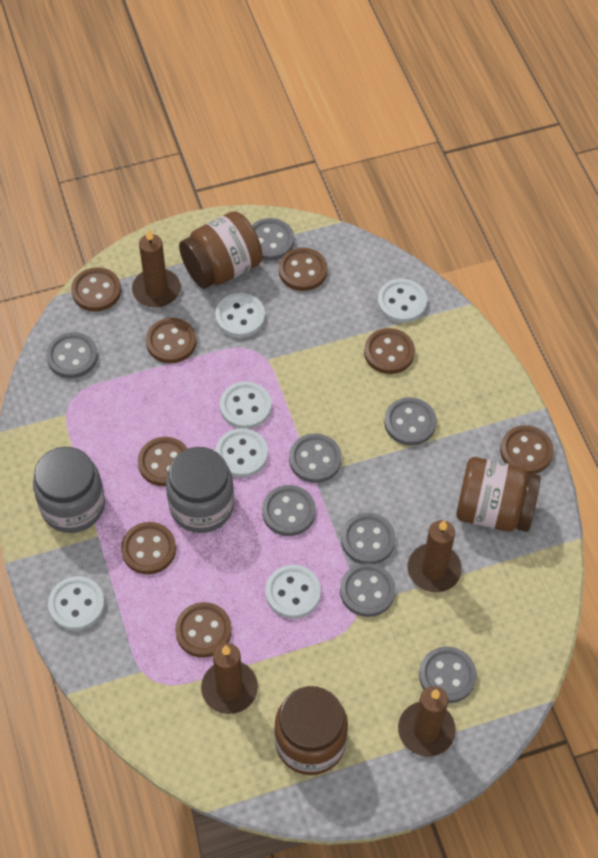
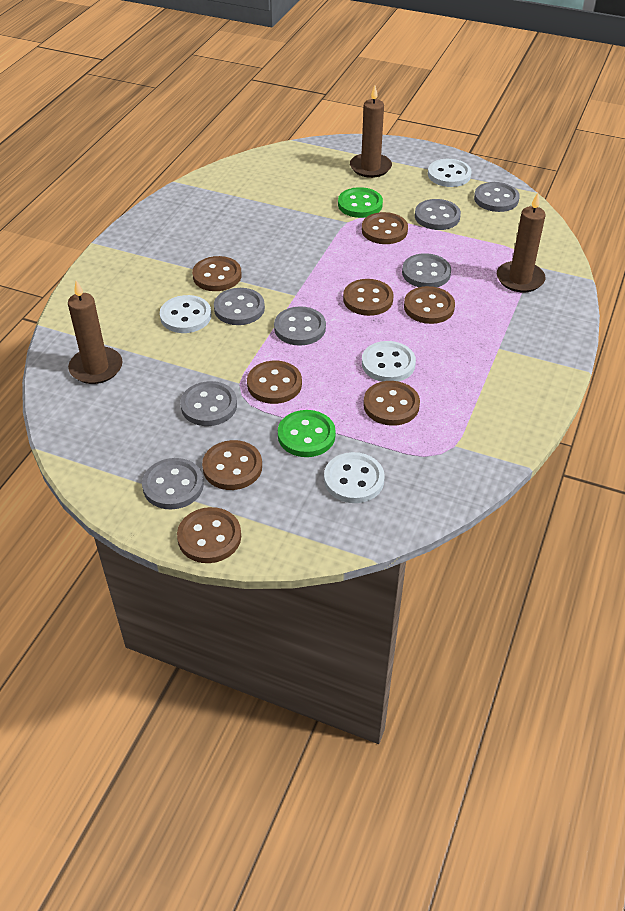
brown candle: [132,229,181,308] [201,643,258,714] [398,686,456,757] [407,520,462,592] = 4 -> [68,280,122,384] [350,86,392,178] [497,193,546,292] = 3
brown jar: [179,211,263,289] [274,686,348,775] [456,457,541,532] = 3 -> none = 0
green button: none = 0 -> [278,410,336,457] [338,187,383,218] = 2
grey button: [46,332,98,378] [252,218,294,261] [262,485,316,536] [289,433,342,483] [340,563,396,617] [341,513,396,564] [384,397,437,446] [419,647,477,703] = 8 -> [142,458,204,510] [180,381,237,426] [214,288,265,325] [274,306,326,346] [402,253,451,287] [415,199,461,230] [474,182,520,212] = 7
grey jar: [33,447,105,533] [166,447,234,533] = 2 -> none = 0
white button: [48,576,105,631] [215,293,265,338] [216,428,268,478] [220,381,271,429] [266,565,321,619] [377,279,427,323] = 6 -> [160,295,211,333] [324,452,385,503] [362,341,416,382] [428,159,472,187] = 4

